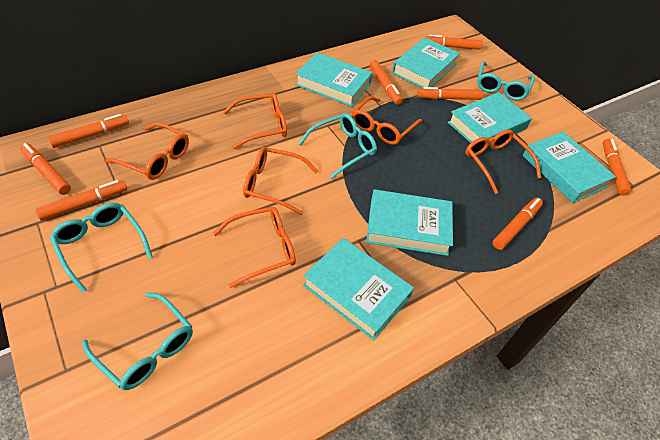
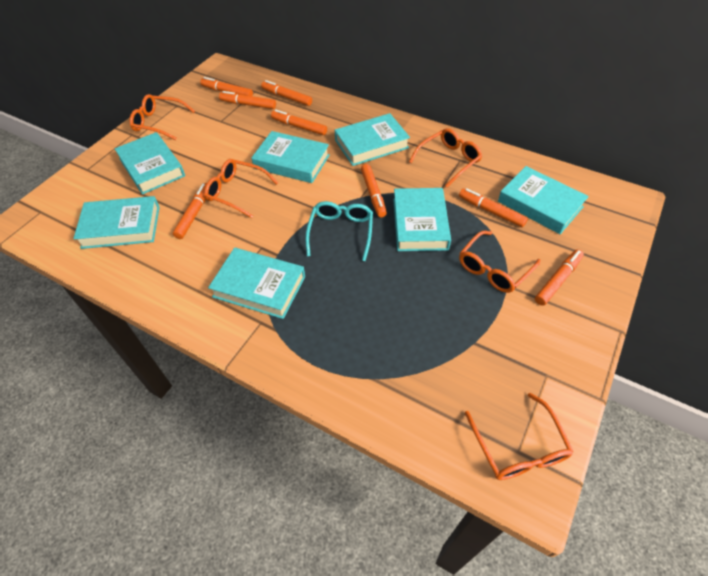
orange glasses: [105,123,189,180] [213,207,296,288] [223,93,287,149] [243,147,318,215] [352,96,422,145] [465,130,541,194] = 6 -> [129,94,195,140] [204,159,278,218] [409,128,482,187] [459,231,541,293] [465,393,574,480] = 5
turquoise book: [295,52,372,107] [303,238,414,340] [366,189,453,256] [392,38,460,88] [448,92,532,146] [523,132,616,203] = 6 -> [73,196,160,249] [115,132,185,195] [208,247,305,319] [251,131,330,183] [335,113,410,166] [393,188,451,251] [498,166,589,234] = 7
turquoise glasses: [50,203,153,293] [82,292,193,390] [298,113,377,179] [477,61,535,100] = 4 -> [305,201,373,261] = 1

